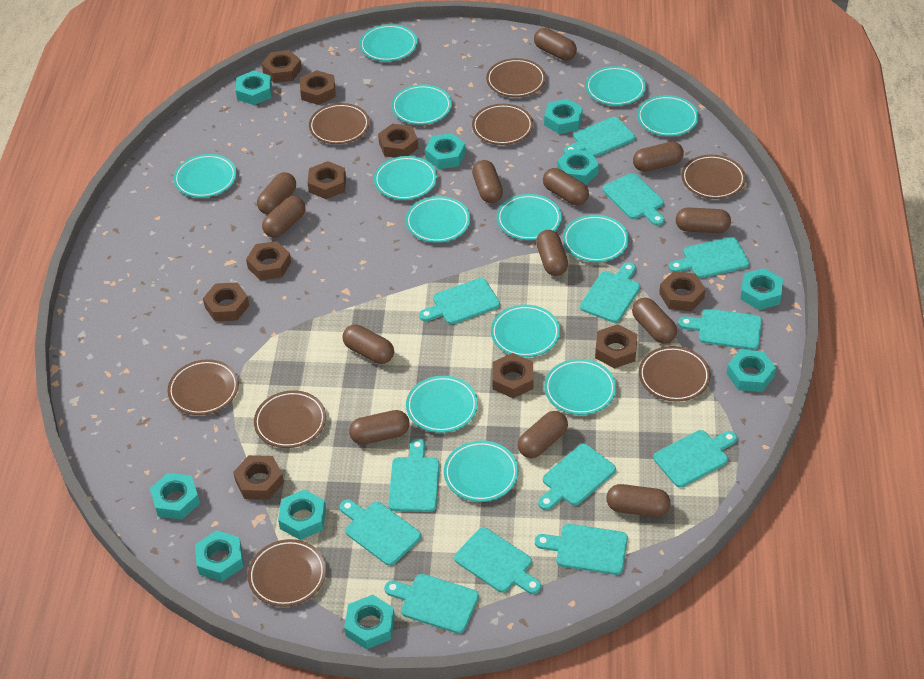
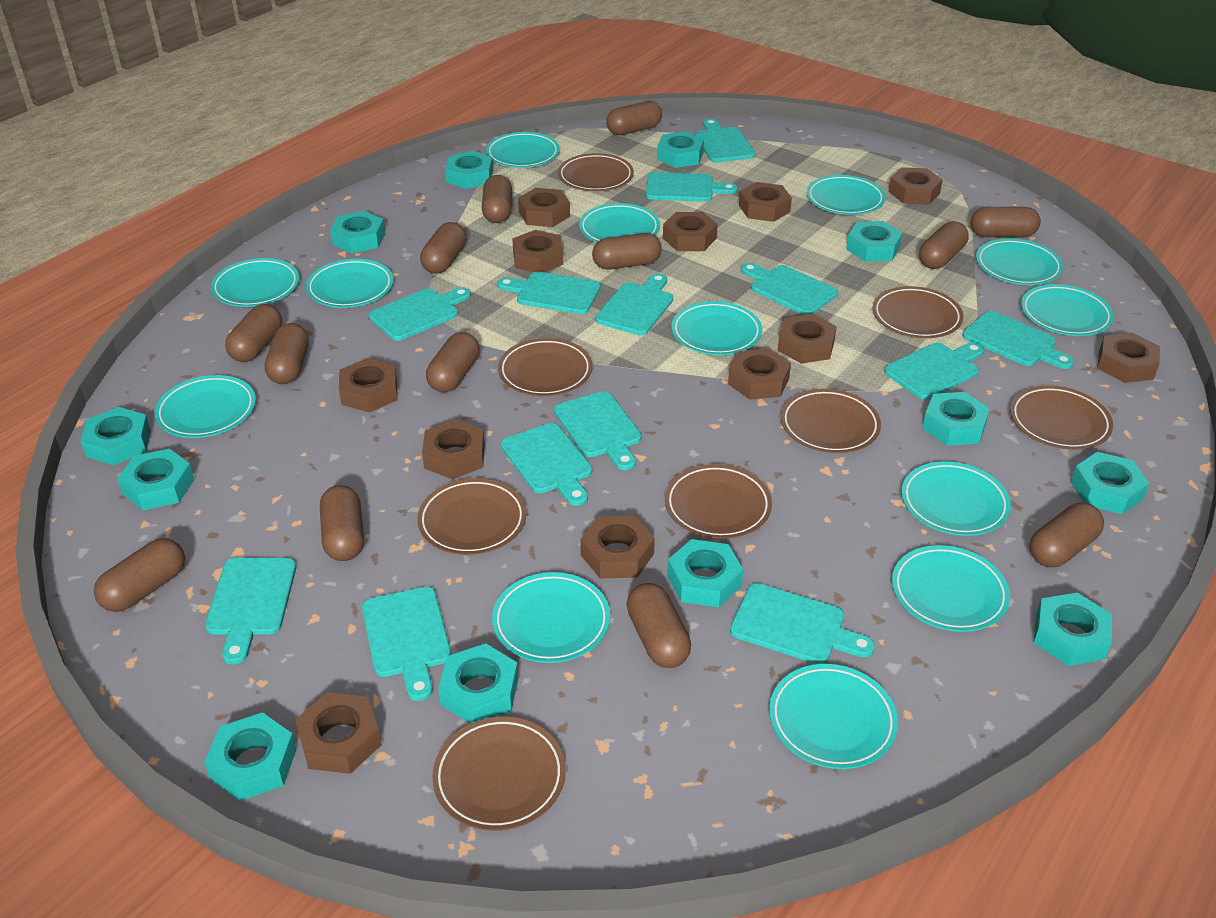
brown nut: [203,282,250,322] [233,455,284,500] [246,241,291,280] [262,50,302,83] [300,70,336,105] [308,161,346,199] [378,124,418,158] [492,353,534,398] [595,324,637,369] [659,271,706,312] = 10 -> [295,692,382,774] [339,358,398,413] [422,419,485,480] [512,230,563,272] [518,188,570,227] [580,516,655,578] [663,212,718,251] [728,348,791,400] [739,182,792,222] [777,314,837,364] [888,167,943,205] [1097,333,1160,383] = 12
turquoise nut: [150,473,200,520] [195,530,244,582] [236,70,272,105] [278,489,326,540] [344,595,395,649] [425,133,466,169] [544,99,583,134] [557,149,599,185] [727,350,776,392] [740,268,783,310] = 10 -> [81,407,151,466] [117,449,195,510] [204,712,297,801] [330,211,385,253] [438,644,518,724] [445,151,493,189] [657,131,704,168] [667,539,743,607] [846,221,902,262] [922,392,990,446] [1033,592,1112,666] [1071,452,1149,514] = 12

